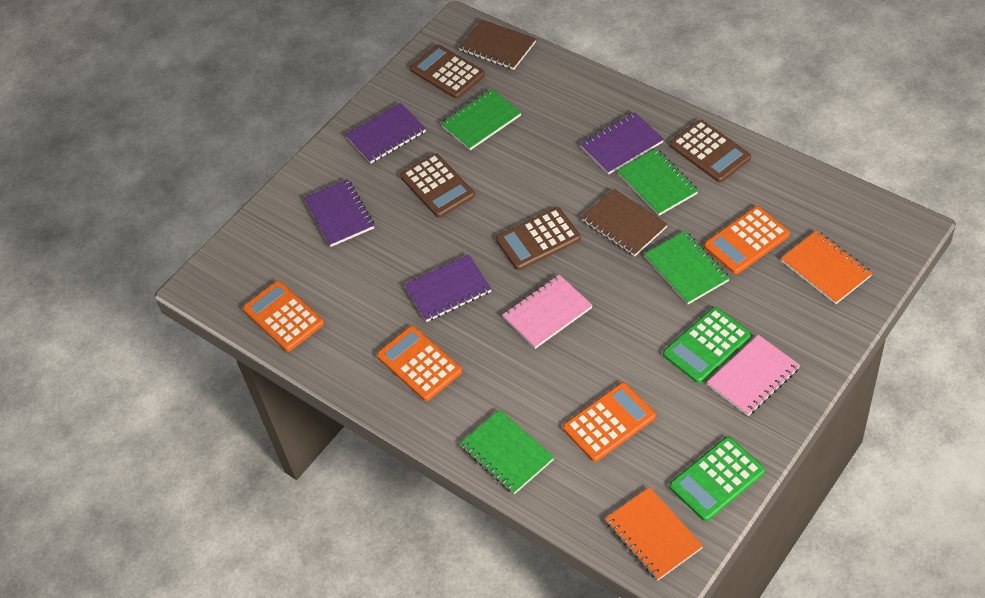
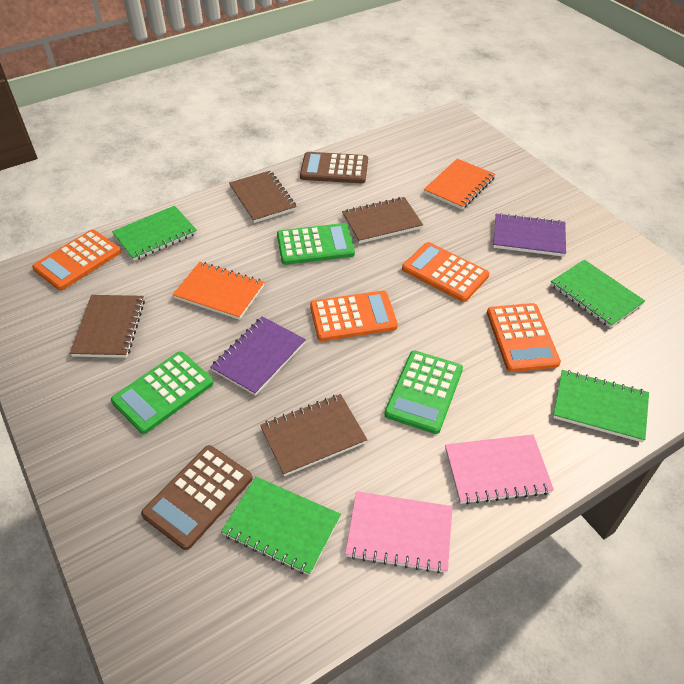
brown calculator: [400,153,475,218] [410,44,485,99] [496,207,581,270] [670,120,751,182] = 4 -> [141,445,252,550] [300,152,368,184] = 2
brown notebook: [459,19,536,70] [581,189,668,256] = 2 -> [70,295,145,358] [229,171,297,223] [260,394,367,476] [342,197,423,244] = 4
green calculator: [663,307,751,383] [669,437,765,521] = 2 -> [111,352,214,434] [277,223,355,265] [384,351,463,434] = 3
purple notebook: [304,179,374,247] [345,103,426,164] [404,254,491,322] [580,112,664,174] = 4 -> [210,316,306,396] [493,213,566,257] = 2

